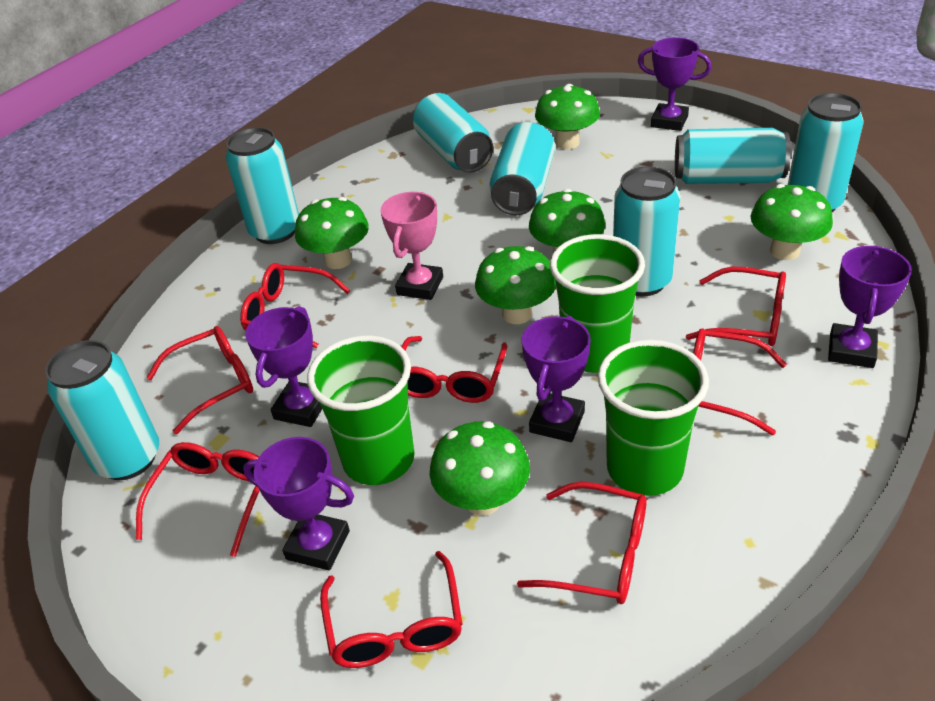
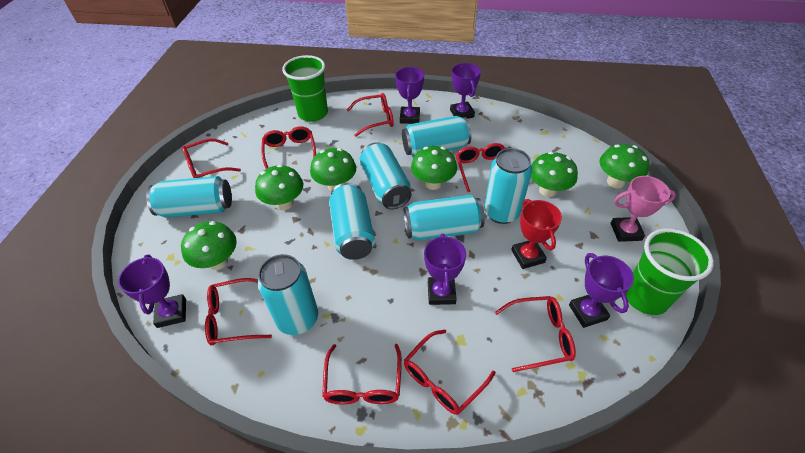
green cup: [307,336,415,485] [550,234,645,373] [598,340,709,496] = 3 -> [282,55,328,122] [625,229,714,315] = 2
red trophy: none = 0 -> [511,199,562,269] = 1

